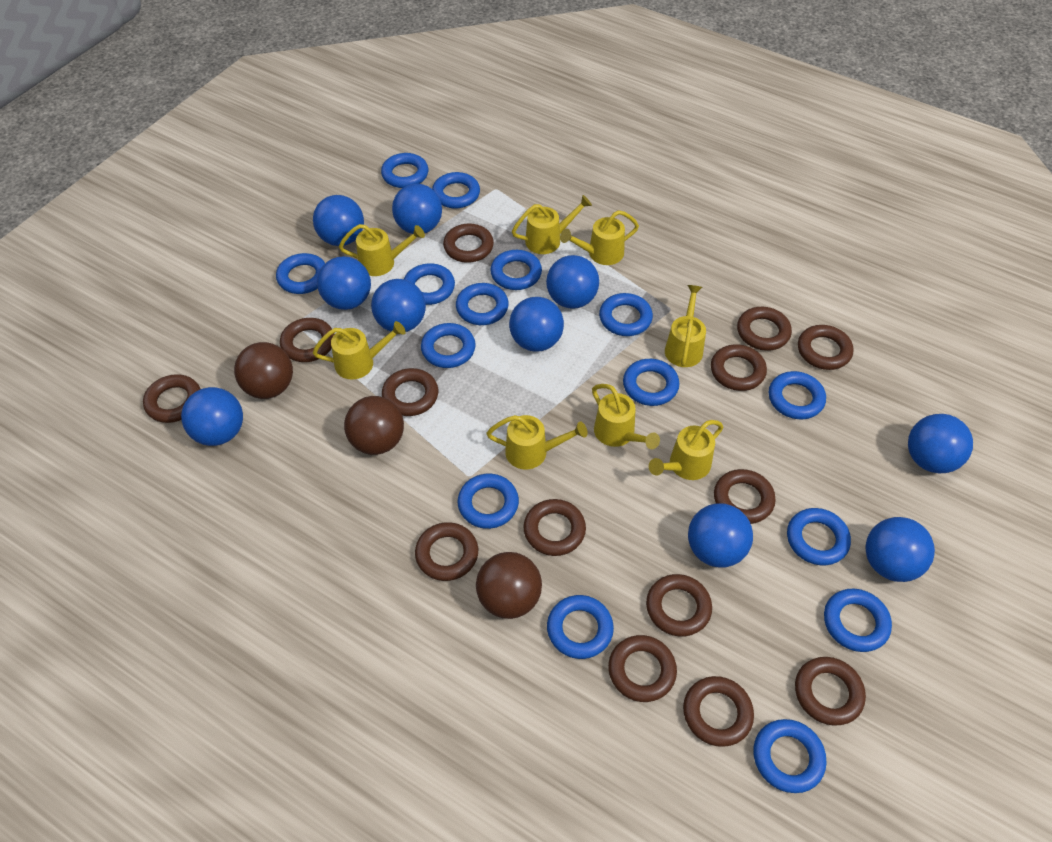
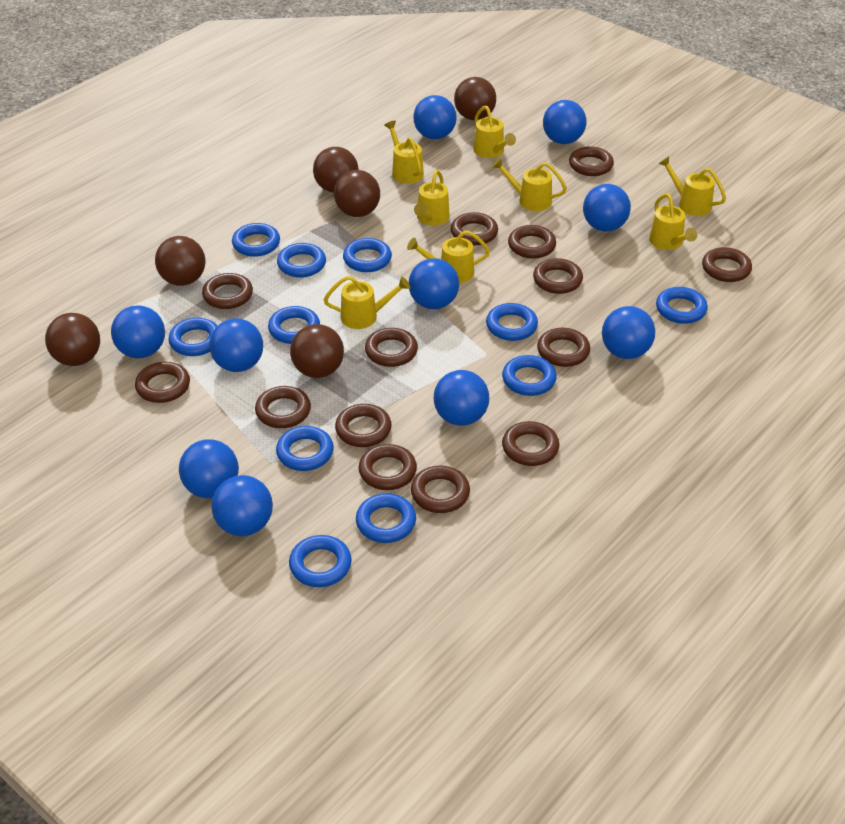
blue ring: [276,253,325,294] [381,153,428,188] [404,263,455,305] [421,323,476,368] [432,172,480,208] [456,283,509,325] [457,474,519,529] [490,250,542,290] [547,595,614,659] [599,293,653,336] [623,359,679,406] [753,719,827,793] [769,371,826,419] [787,508,851,565] [824,589,892,652] = 15 -> [168,318,218,356] [232,223,280,257] [268,306,320,344] [276,426,334,471] [277,243,326,277] [289,535,352,587] [343,238,392,272] [356,493,416,543] [486,303,538,341] [502,355,556,396] [656,287,708,324] = 11
brown ball: [234,342,293,399] [344,396,404,455] [476,552,542,619] = 3 -> [45,313,100,366] [155,236,206,286] [290,324,344,378] [313,147,358,193] [334,170,380,217] [454,77,496,120] = 6

